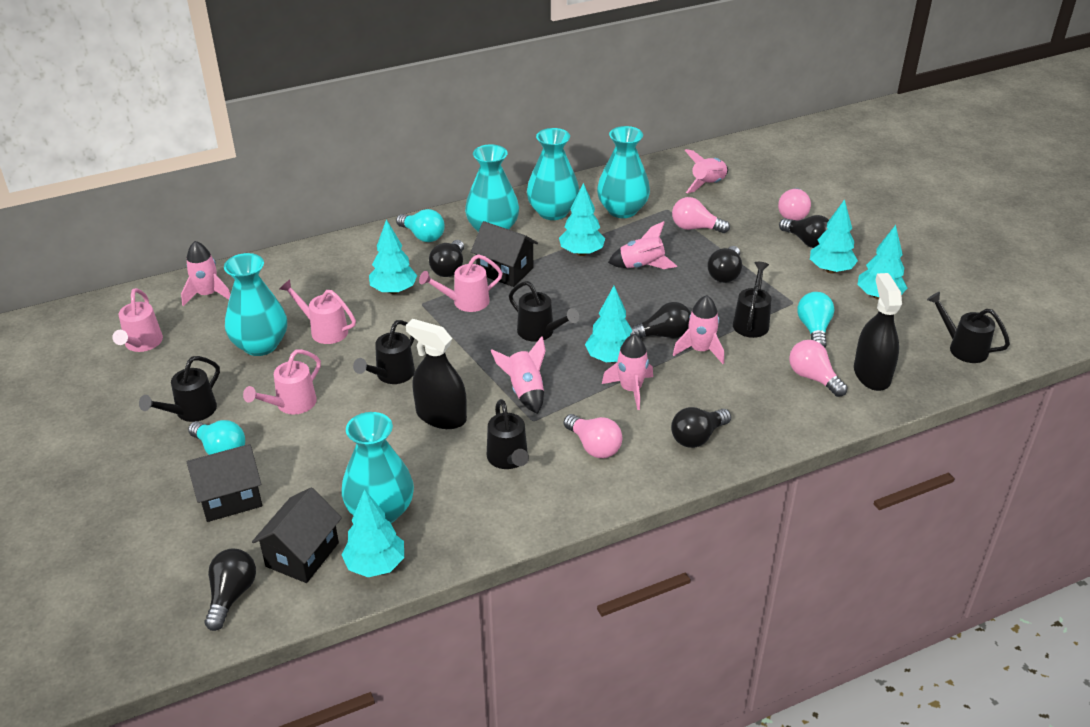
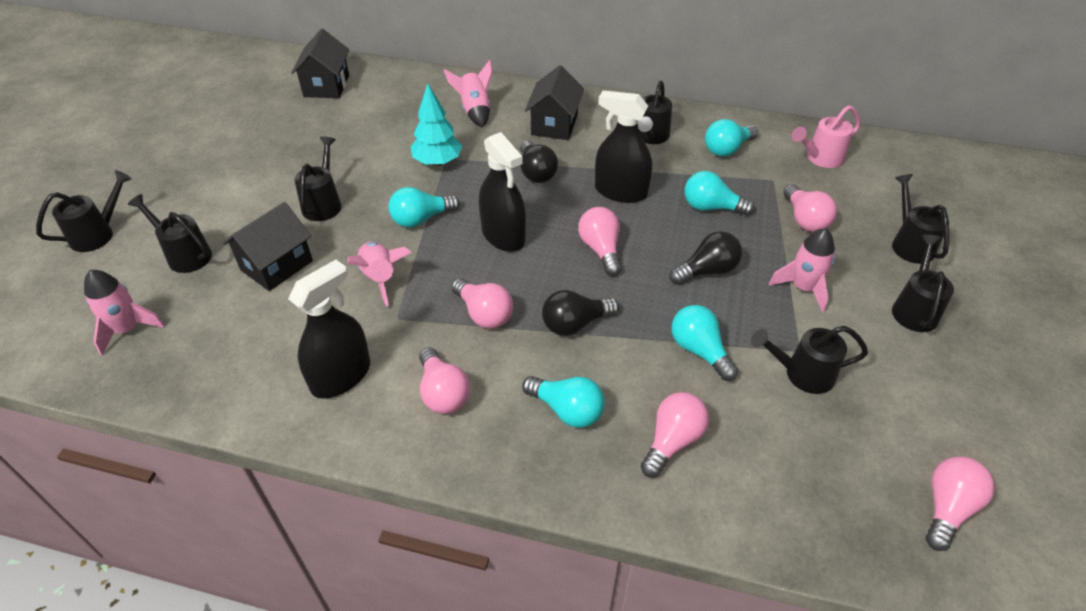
black light bulb: [205,548,256,631] [429,240,464,277] [630,302,691,338] [671,407,731,448] [707,246,742,283] [779,215,829,248] = 6 -> [520,141,558,183] [542,290,619,336] [669,231,742,285] = 3
black spray bottle: [406,319,467,429] [854,273,902,391] = 2 -> [288,260,370,399] [479,132,526,252] [595,90,652,203] = 3
black watering can: [139,356,220,422] [353,320,415,384] [487,399,529,469] [509,281,579,342] [733,262,771,338] [927,292,1010,363] = 6 -> [36,171,132,252] [128,194,212,273] [295,136,341,221] [638,81,672,144] [751,326,868,394] [892,174,949,264] [892,235,954,332] = 7
pink light bulb: [564,414,622,458] [672,197,730,233] [778,188,811,220] [789,340,848,397] = 4 -> [419,347,470,414] [451,278,513,329] [578,207,622,276] [641,392,709,478] [784,184,837,232] [925,456,994,551] = 6
pink rocket: [181,241,231,306] [491,336,546,414] [602,334,653,410] [608,221,677,269] [673,295,724,364] [685,149,728,193] = 6 -> [84,270,165,356] [348,242,412,307] [444,60,493,128] [769,228,835,313] = 4
pink watering can: [112,288,163,352] [243,349,321,414] [280,279,356,344] [419,254,503,312] = 4 -> [792,105,861,168] = 1
turquoise light bulb: [188,420,245,455] [396,209,445,242] [797,292,834,347] = 3 -> [388,187,460,228] [522,376,605,428] [672,305,738,381] [685,171,755,216] [705,119,758,157] = 5
turquoise tree: [342,489,404,577] [369,219,417,294] [559,183,605,256] [585,286,632,363] [810,199,858,273] [857,225,907,300] = 6 -> [411,83,462,166] = 1
turquoise vase: [224,253,287,356] [341,412,414,523] [465,144,519,232] [527,128,579,220] [597,126,650,218] = 5 -> none = 0

